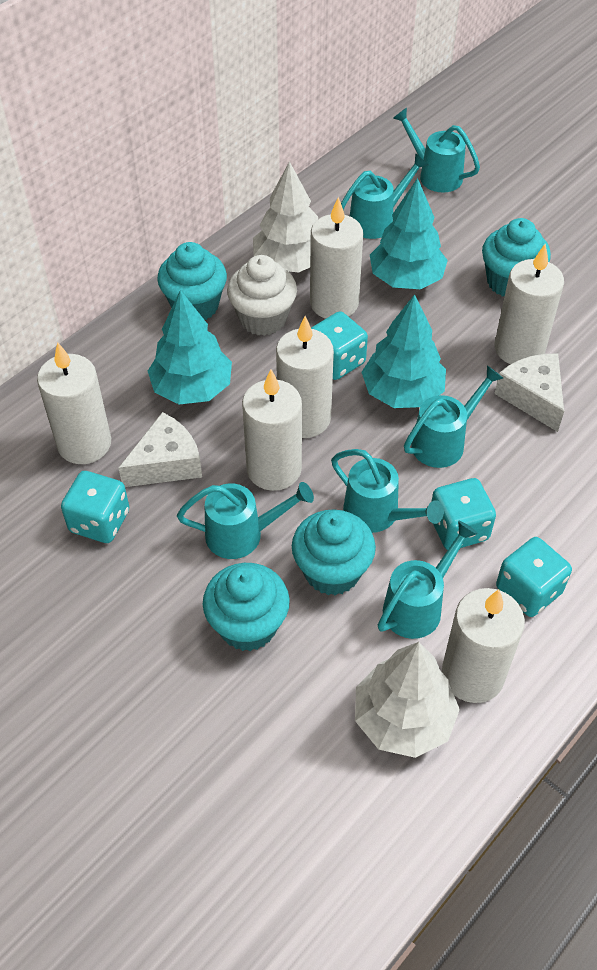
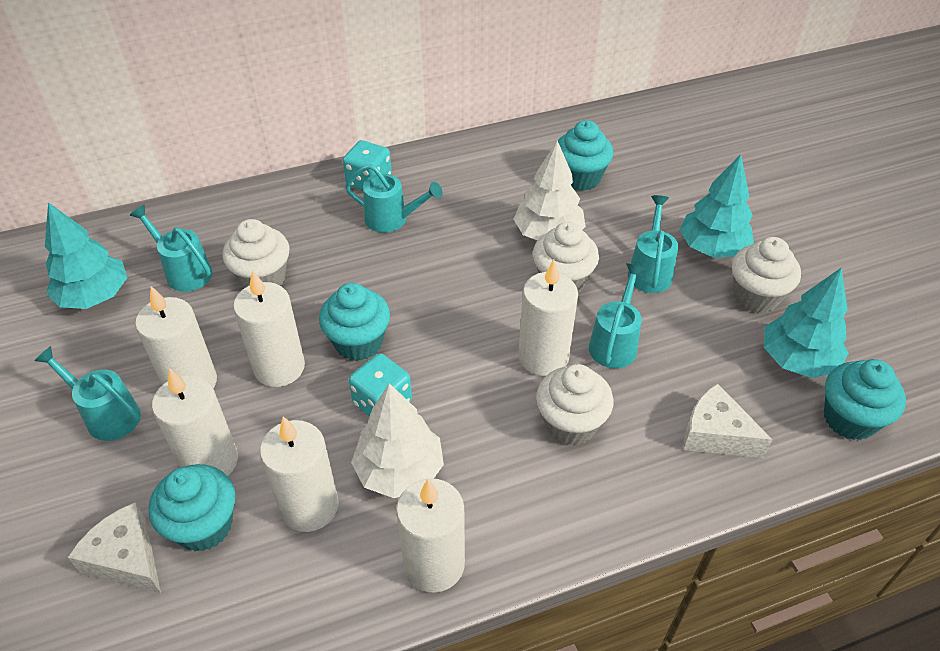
turquoise dice: [61,471,129,543] [311,311,368,380] [431,478,496,550] [496,537,572,617] = 4 -> [343,140,392,191] [348,353,412,417] = 2
turquoise watering can: [177,482,314,559] [331,449,444,533] [341,153,428,239] [378,520,478,639] [393,107,480,192] [404,366,504,468] = 6 -> [34,346,141,441] [130,205,212,292] [345,164,443,233] [589,263,645,368] [628,195,678,293] = 5
white cupcake: [227,255,297,336] = 1 -> [222,219,290,288] [533,222,599,293] [536,364,614,445] [732,237,801,313] = 4

